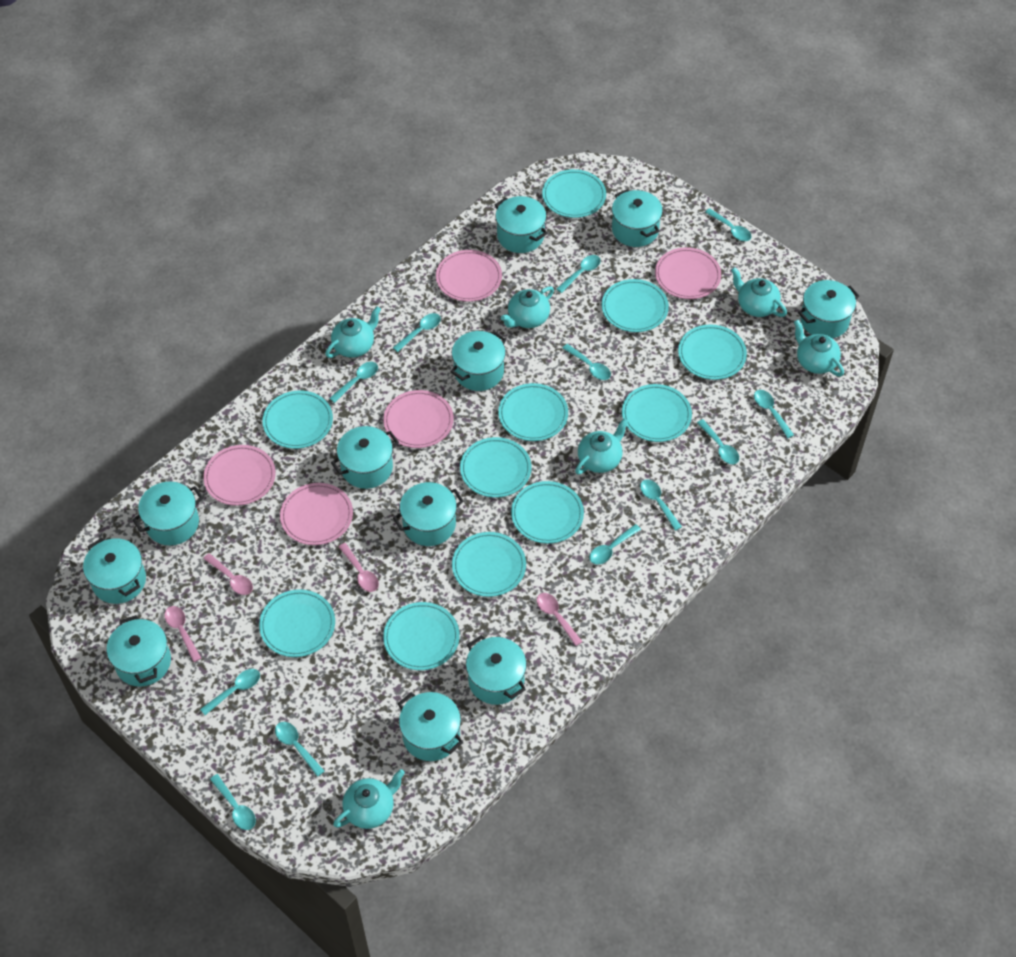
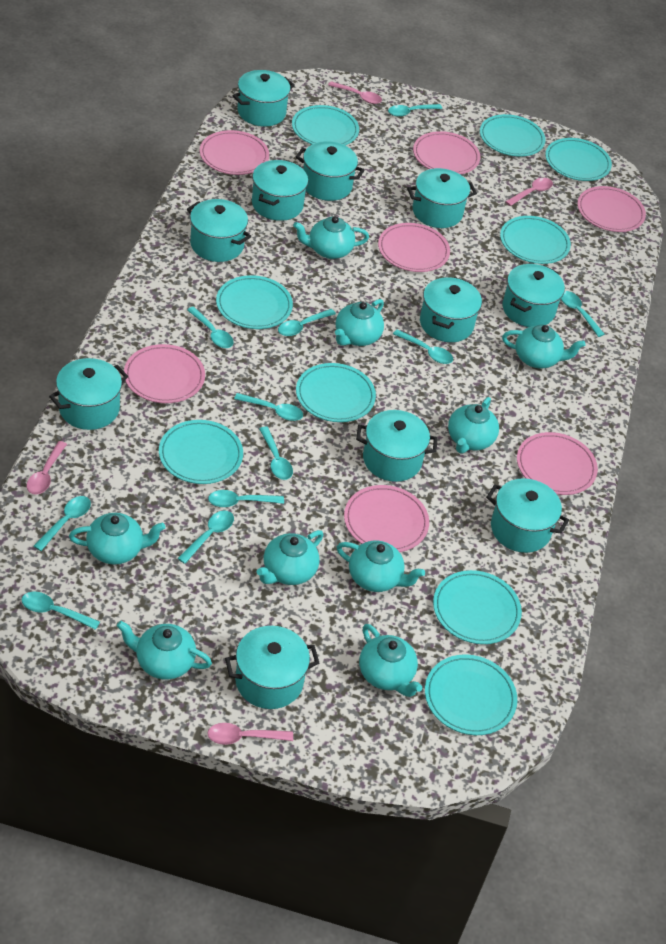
pink plate: [203,445,276,506] [280,483,353,545] [383,390,454,448] [436,250,502,302] [655,247,721,299] = 5 -> [124,344,205,403] [200,130,269,175] [344,485,429,552] [378,223,450,272] [413,131,480,174] [517,432,598,495] [577,186,646,232] = 7
turquoise plate: [259,589,335,657] [262,390,333,449] [383,602,460,670] [452,532,526,597] [460,437,532,498] [498,383,568,441] [511,481,584,544] [542,169,606,218] [601,279,669,332] [622,384,692,442] [678,325,747,380] = 11 -> [159,420,243,484] [216,275,293,329] [292,105,359,145] [296,363,376,422] [425,654,517,735] [433,570,522,644] [480,114,546,157] [500,216,571,264] [545,138,612,181] = 9
turquoise spoon: [200,669,260,715] [210,774,256,830] [275,722,324,777] [329,362,378,403] [393,313,441,352] [557,255,601,293] [563,344,611,380] [589,524,641,565] [640,479,682,531] [697,419,739,464] [705,208,752,241] [754,390,794,438] = 12 -> [21,592,100,630] [34,496,91,551] [177,511,234,564] [187,307,234,348] [208,490,284,507] [234,393,303,421] [259,427,293,480] [278,309,336,336] [388,104,442,117] [393,329,453,364] [561,291,605,337] = 11
turquoise teapot: [325,307,381,358] [333,769,405,829] [501,286,554,328] [575,418,628,474] [731,267,787,317] [794,320,844,377] = 6 -> [69,513,165,565] [117,621,212,680] [257,530,324,585] [293,216,369,259] [335,299,384,346] [337,540,425,592] [359,624,422,697] [448,397,499,454] [502,325,585,368] = 9

